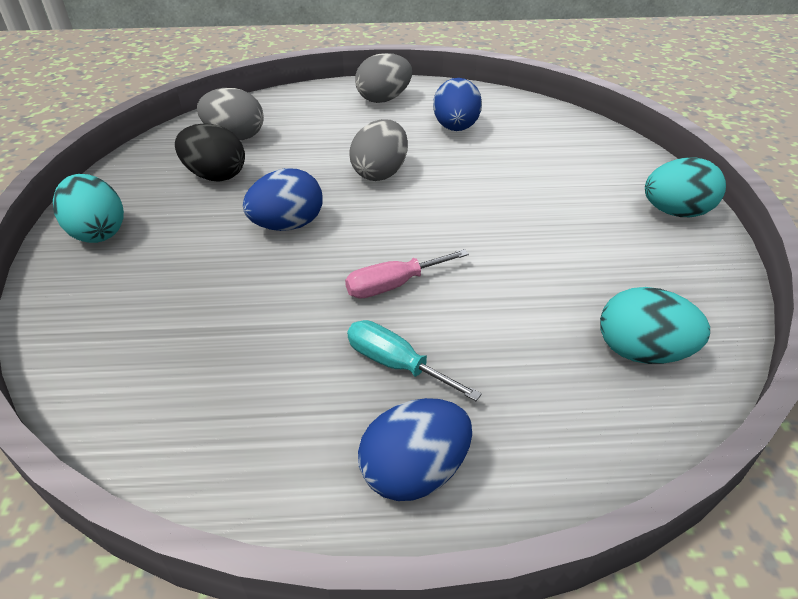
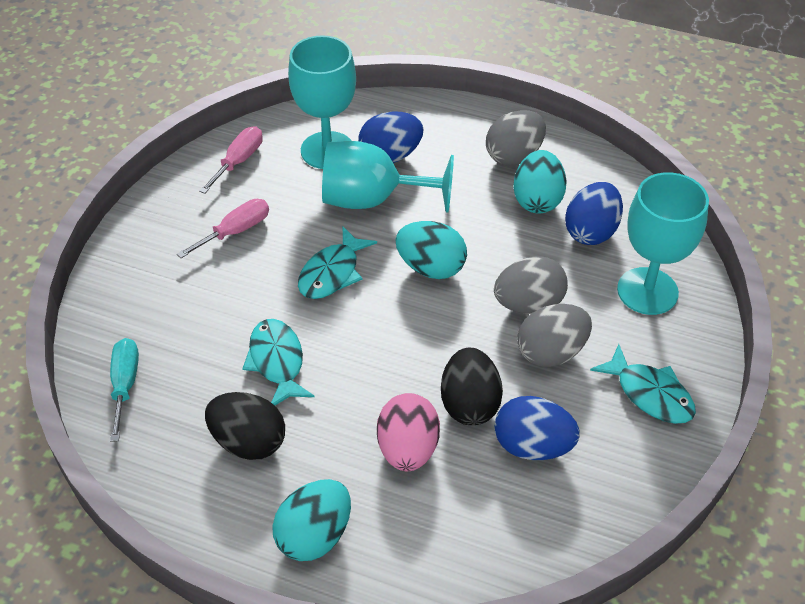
black egg: [175,123,245,182] = 1 -> [205,392,285,460] [441,348,503,425] = 2
pink egg: none = 0 -> [377,393,440,471] = 1
pink screwdriver: [345,249,469,299] = 1 -> [177,199,269,258] [199,127,263,194] = 2
turquoise fish: none = 0 -> [242,319,314,405] [298,227,377,299] [590,344,696,424] = 3
turquoise goblet: none = 0 -> [288,35,356,169] [322,141,454,212] [617,172,709,315] = 3

